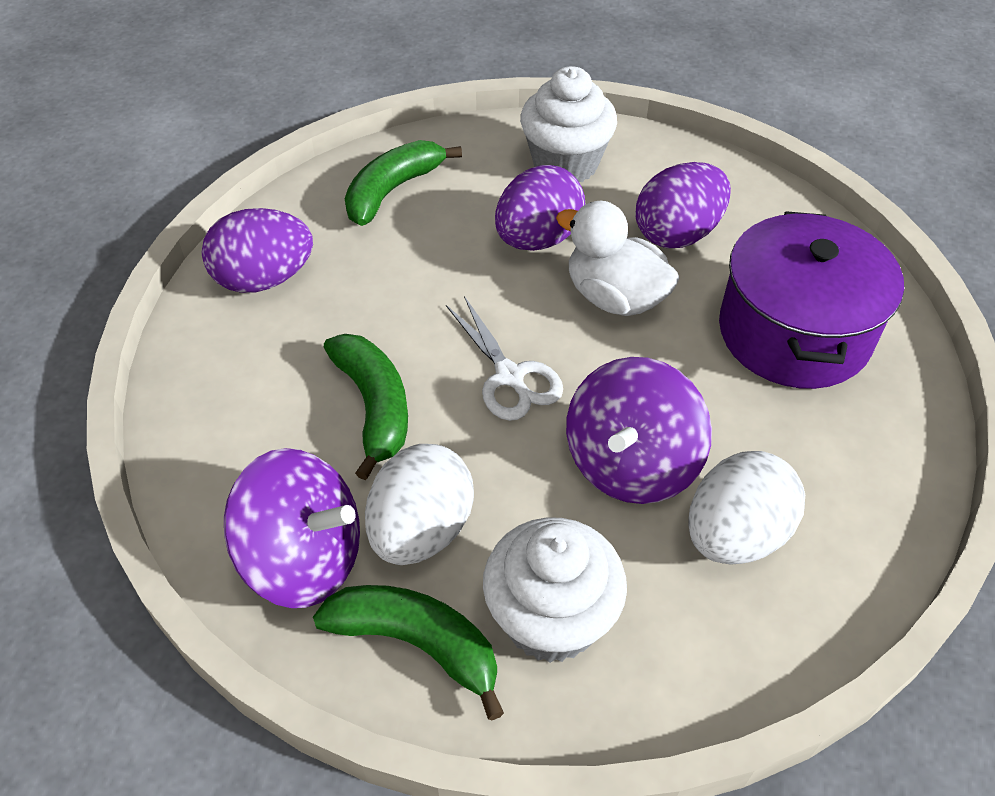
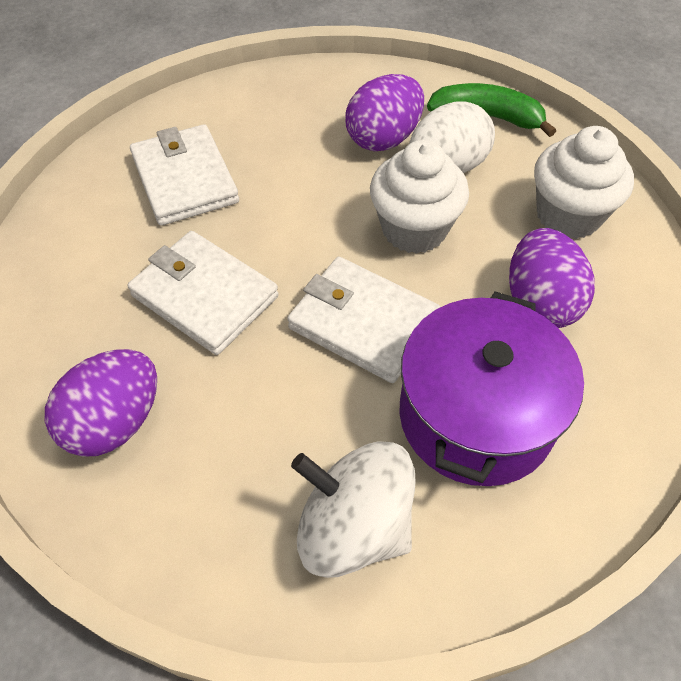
green banana: [313,585,504,720] [324,334,408,480] [345,140,462,226] = 3 -> [427,83,556,137] = 1
purple spinning top: [224,448,360,608] [566,357,712,504] = 2 -> none = 0
white duck: [556,201,680,316] = 1 -> none = 0
white egg: [365,444,474,565] [688,451,805,565] = 2 -> [409,101,495,173] = 1
white scissors: [446,296,563,421] = 1 -> none = 0
white spinning top: none = 0 -> [291,441,415,578] = 1
white wallet: none = 0 -> [128,231,279,355] [130,124,239,226] [287,257,441,383] = 3

